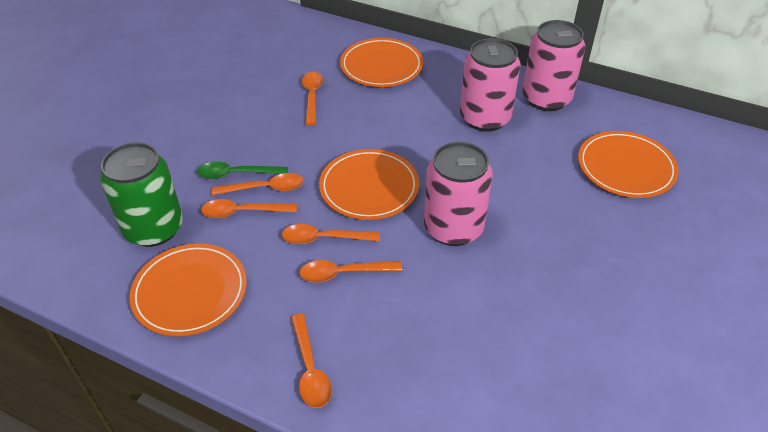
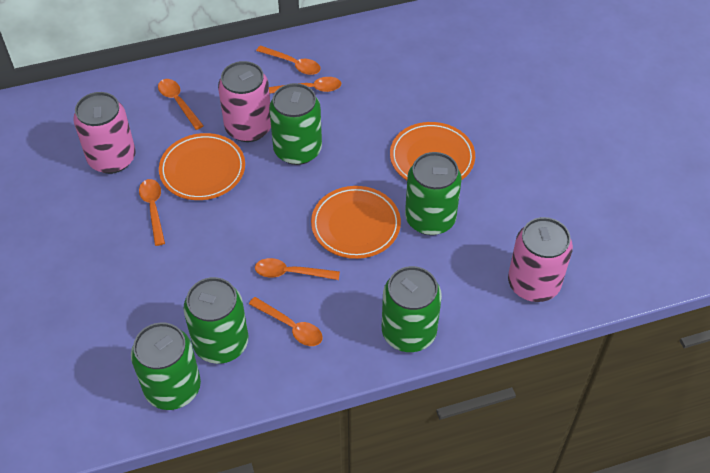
green can: [100,142,183,247] = 1 -> [131,322,201,410] [183,277,248,364] [269,83,322,165] [382,266,442,352] [405,152,462,235] = 5
green spoon: [197,162,288,179] = 1 -> none = 0
orange plate: [130,243,247,336] [319,149,419,220] [340,38,423,87] [578,131,679,198] = 4 -> [159,133,245,200] [311,186,401,259] [390,122,475,180] = 3

